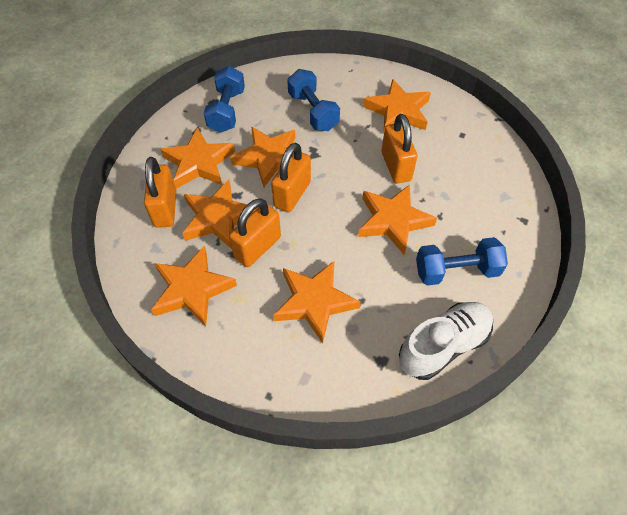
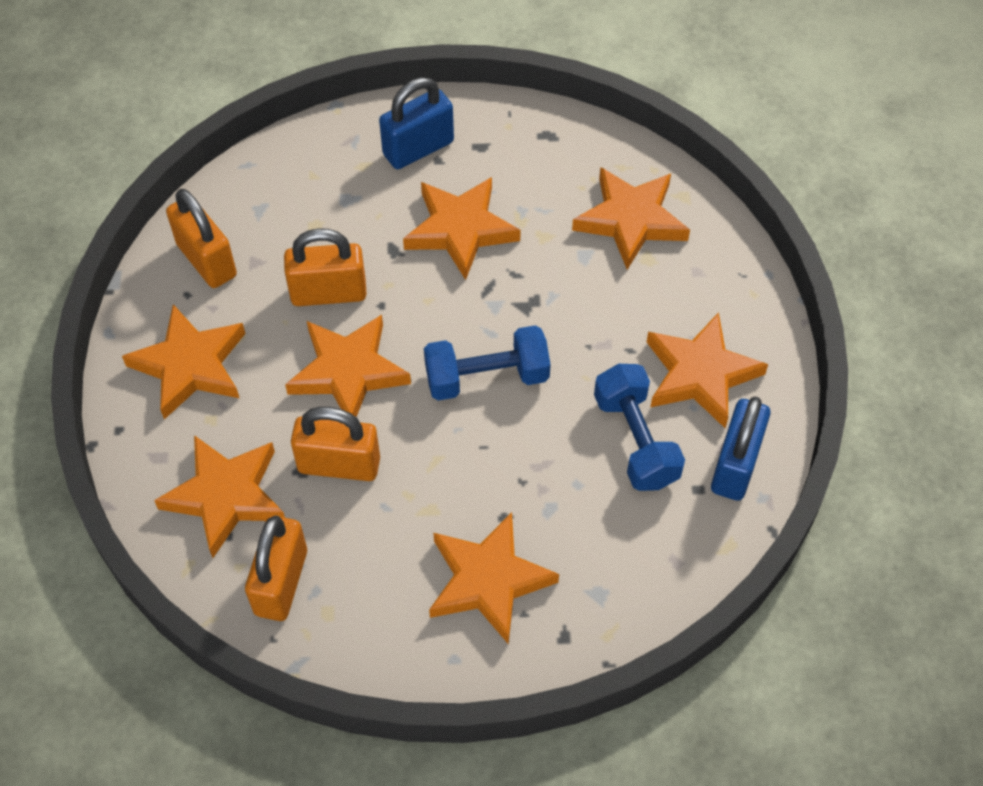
blue dumbbell: [204,66,245,133] [287,69,340,131] [416,237,508,286] = 3 -> [424,325,551,401] [594,364,685,491] = 2
blue padlock: none = 0 -> [379,77,454,169] [711,396,770,501] = 2
white shoe: [399,302,493,380] = 1 -> none = 0

